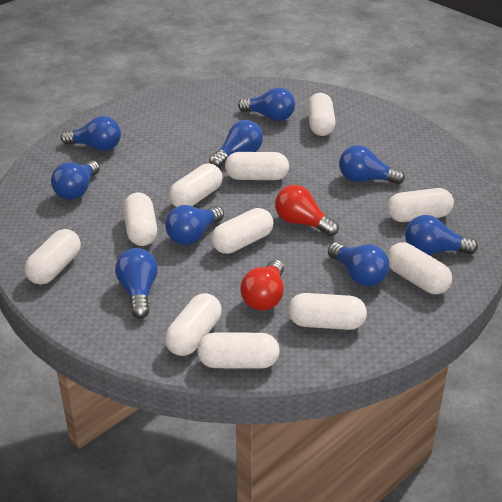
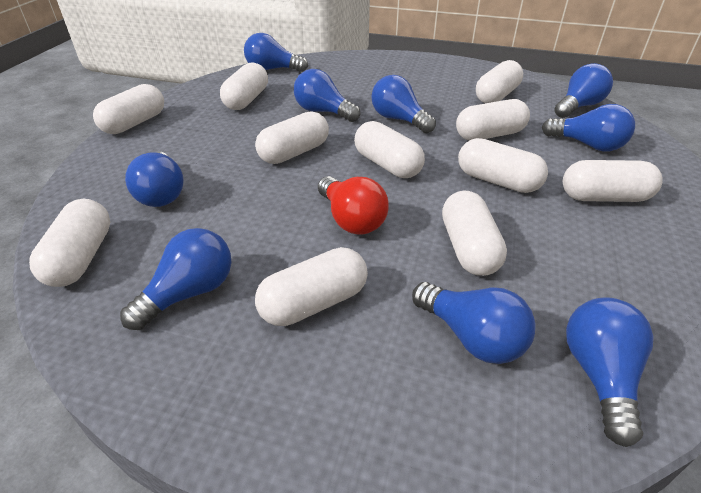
red light bulb: [240,260,284,311] [275,185,339,236] = 2 -> [318,176,388,234] = 1

